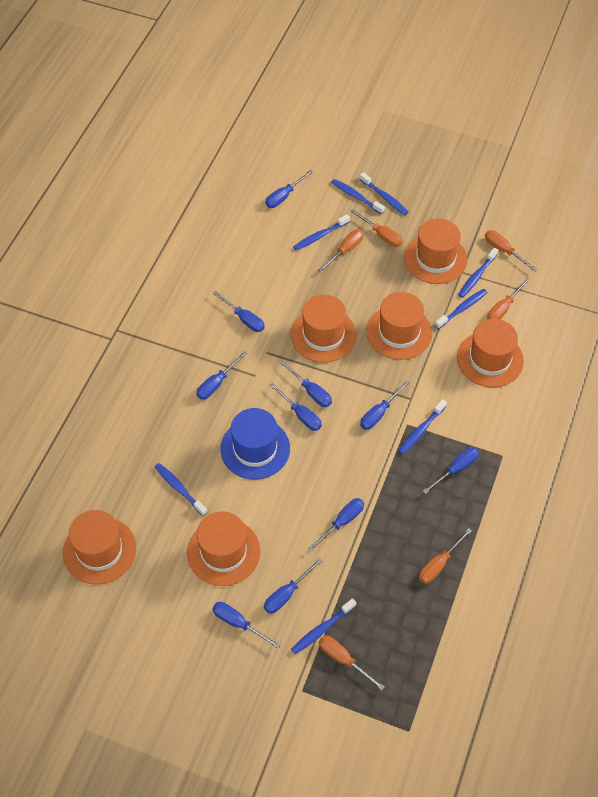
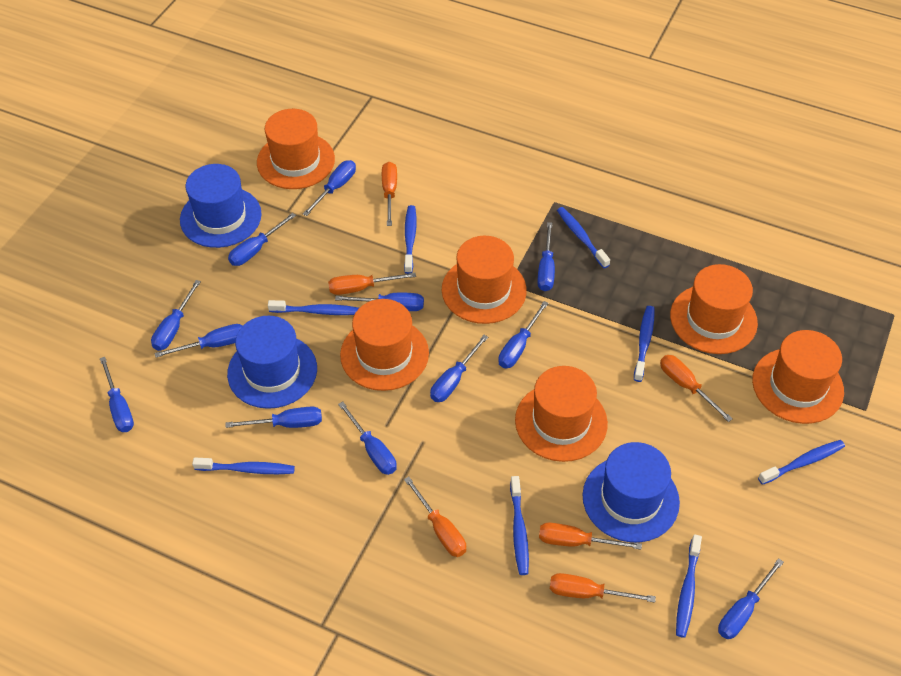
blue hat: [220,408,290,480] = 1 -> [180,164,262,248] [227,316,317,409] [582,442,680,542] = 3
blue screwdriver: [196,351,248,400] [212,291,265,332] [213,602,281,649] [264,558,322,614] [265,170,313,208] [269,383,322,431] [280,360,332,407] [308,498,364,551] [360,380,409,430] [423,447,479,494] = 10 -> [100,357,134,432] [151,280,201,351] [154,324,243,358] [225,407,322,428] [228,213,296,266] [303,160,356,216] [335,293,424,311] [338,401,397,475] [430,335,488,402] [498,301,549,368] [537,222,555,291] [718,558,784,639] = 12

